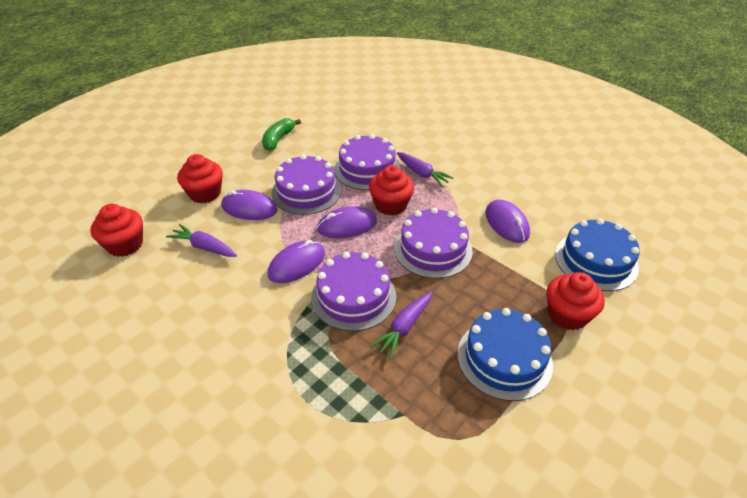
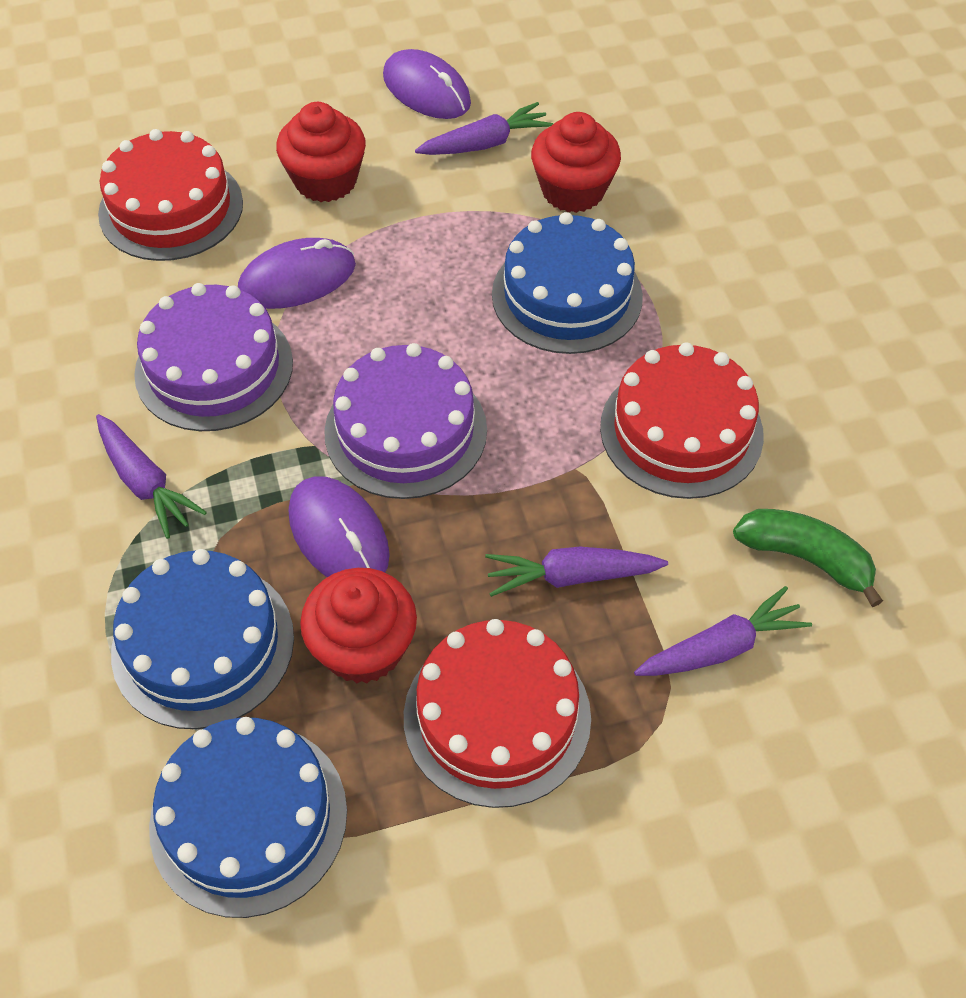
blue cake: [457,308,553,401] [555,218,640,291] = 2 -> [111,549,294,729] [149,717,347,918] [492,212,643,354] = 3
purple cake: [271,154,341,215] [311,252,396,331] [334,134,400,190] [394,208,473,279] = 4 -> [134,283,293,431] [324,343,487,499] = 2
purple carrot: [166,224,237,257] [370,292,432,359] [397,152,454,187] = 3 -> [96,414,207,539] [415,102,553,155] [485,547,668,597] [634,586,812,676] = 4
purple mouse: [221,190,278,220] [268,240,325,283] [317,206,377,238] [485,200,530,243] = 4 -> [238,238,356,309] [289,476,390,577] [383,49,471,119] = 3
red cake: none = 0 -> [98,129,243,261] [404,619,591,808] [600,342,764,499] = 3
red cupcake: [90,204,143,257] [177,154,223,203] [369,165,414,216] [547,272,605,330] = 4 -> [276,102,366,202] [300,568,417,684] [531,112,621,213] = 3

